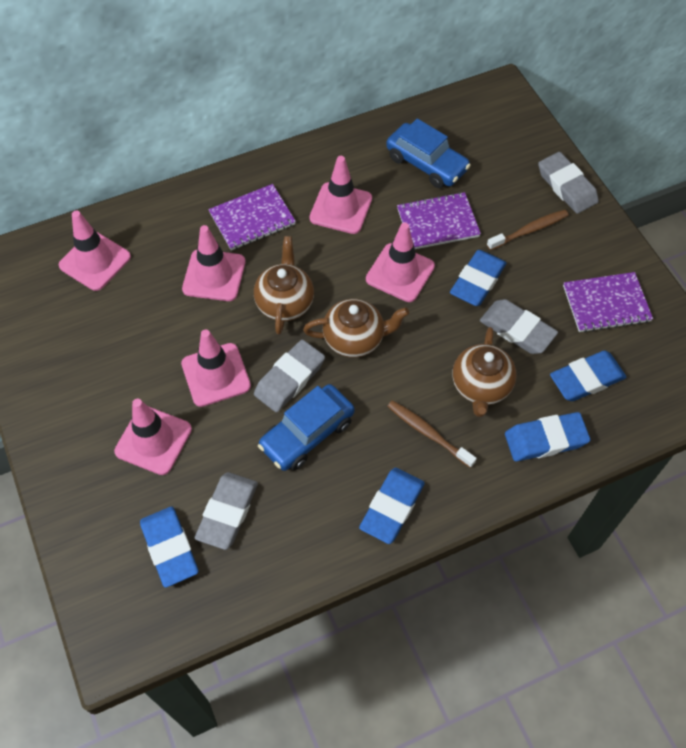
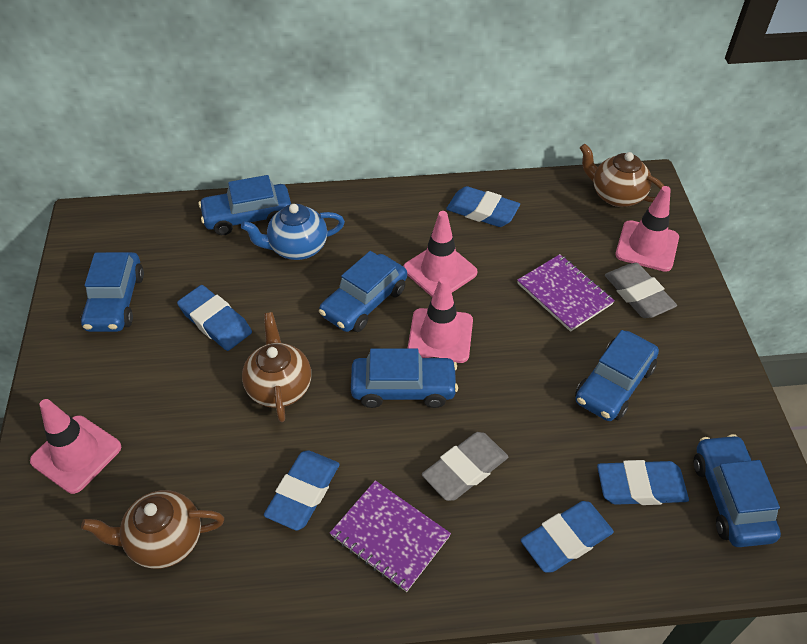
blue car: [258,384,355,471] [386,119,471,188] = 2 -> [81,252,144,332] [198,175,291,235] [319,251,407,332] [351,348,458,408] [575,330,659,421] [694,434,781,547] = 6
blue teapot: none = 0 -> [241,204,345,260] = 1
brown toothbrush: [387,400,477,468] [487,210,569,250] = 2 -> none = 0
grey eraser: [195,472,258,550] [254,340,325,412] [480,299,558,354] [538,152,599,214] = 4 -> [422,432,508,501] [605,263,677,318] = 2
pink traffic cone: [59,211,131,291] [114,399,192,475] [181,329,251,407] [182,225,245,301] [309,156,372,234] [366,222,435,302] = 6 -> [30,399,121,494] [403,211,477,297] [408,277,473,363] [615,186,679,272] = 4
purple notebook: [208,184,296,250] [397,192,481,249] [563,272,653,333] = 3 -> [330,480,451,592] [517,254,615,332] = 2

